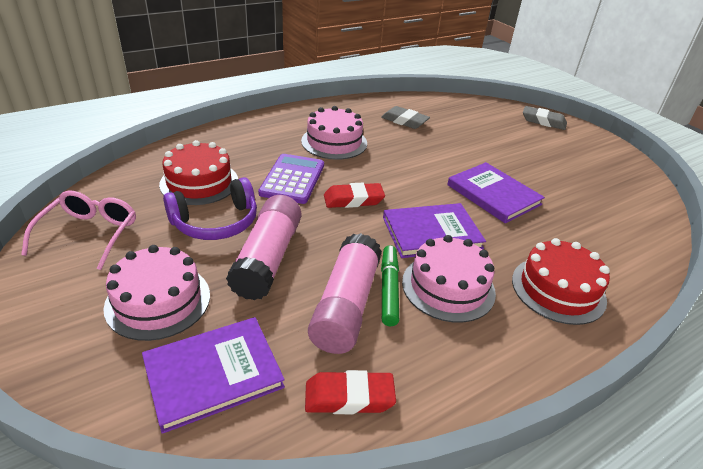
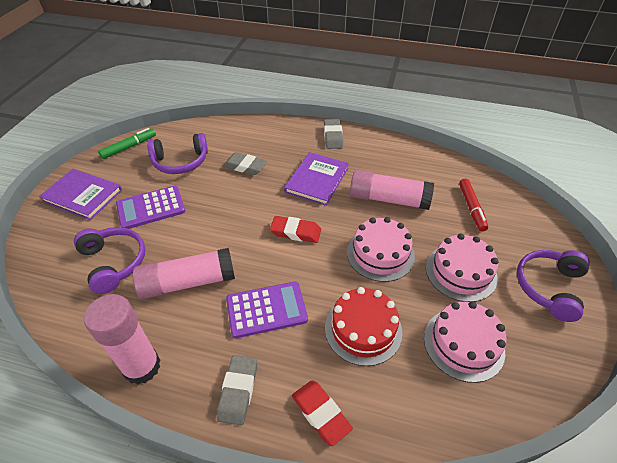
grey eraser: [381,106,430,129] [523,106,567,130] = 2 -> [217,355,257,425] [223,152,267,175] [324,119,343,149] = 3
pink glasses: [21,191,136,270] = 1 -> none = 0
pink glue stick: [226,195,301,301] [308,233,382,354] = 2 -> [84,294,160,385] [133,248,235,299] [350,170,434,210] = 3
purple book: [142,317,285,434] [383,203,486,258] [447,162,545,223] = 3 -> [39,169,122,220] [284,152,349,206] = 2
purple calculator: [258,154,324,204] = 1 -> [116,186,185,229] [226,281,308,338] = 2
purple headphones: [163,177,257,240] = 1 -> [74,227,145,294] [147,133,208,174] [517,250,590,322] = 3
red cake: [159,140,238,205] [512,238,610,325] = 2 -> [325,287,402,366] = 1
red marker: none = 0 -> [459,179,488,232] = 1

